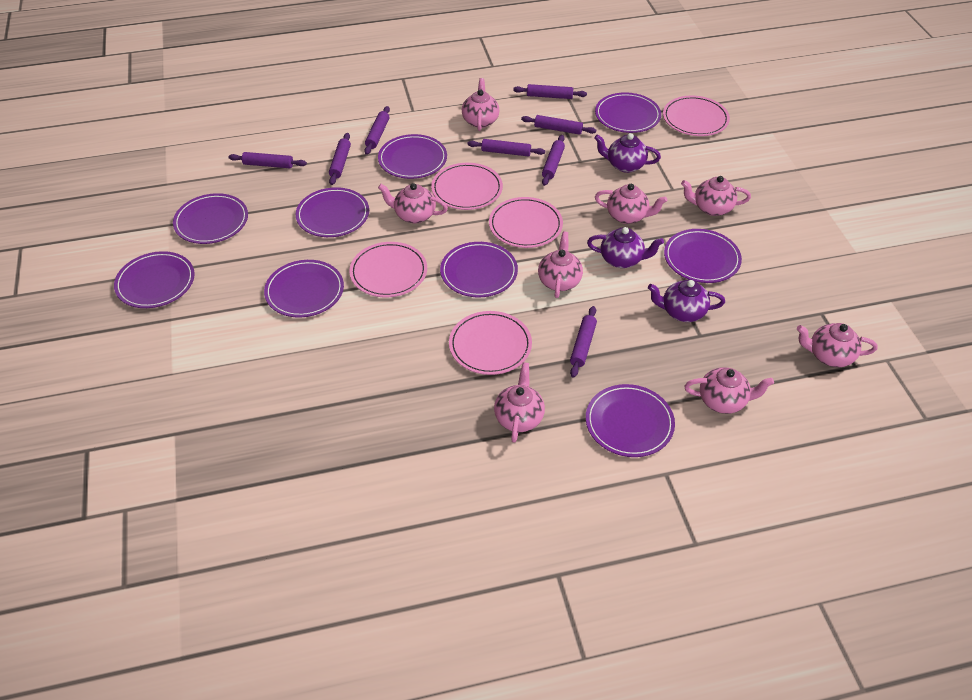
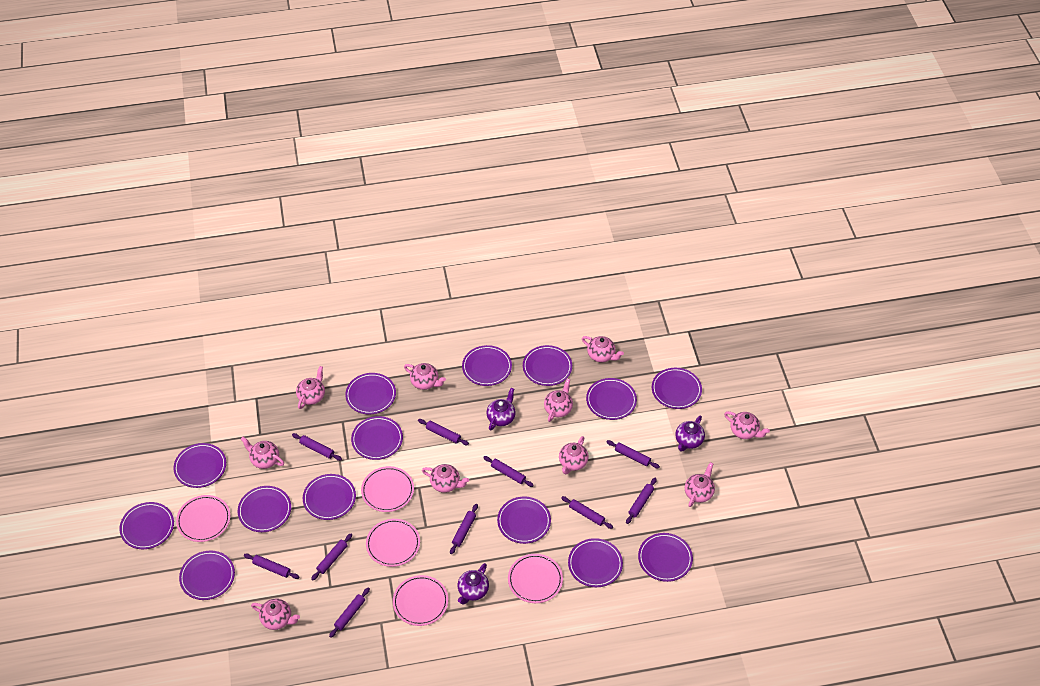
pink teapot: [378,183,448,224] [462,78,500,131] [494,362,545,443] [538,232,583,298] [595,184,667,224] [681,176,751,216] [684,367,774,414] [797,323,877,367] = 8 -> [241,437,284,469] [251,599,300,630] [296,366,325,409] [404,363,446,390] [422,464,469,493] [544,378,573,422] [559,436,589,474] [582,336,624,362] [685,462,715,507] [724,411,770,439] = 10
purple plate: [114,251,195,308] [173,193,248,244] [264,260,344,317] [296,187,369,237] [378,134,447,179] [440,242,518,297] [586,384,675,457] [595,92,661,133] [664,229,742,283] = 9 -> [120,502,174,549] [173,443,226,488] [179,551,235,600] [238,486,291,532] [303,474,356,520] [345,373,396,415] [351,416,403,460] [462,345,512,386] [497,497,551,544] [523,345,572,386] [568,538,623,587] [586,378,637,420] [638,533,693,582] [652,368,702,409] = 14
purple rolling pin: [228,152,307,168] [329,133,351,185] [364,106,390,155] [468,139,545,156] [513,84,587,99] [521,115,596,135] [542,135,565,186] [570,306,597,378] = 8 -> [244,554,299,579] [292,433,342,461] [311,533,352,580] [329,587,370,638] [418,419,469,445] [450,504,478,554] [483,456,534,487] [561,496,613,529] [607,440,660,468] [626,478,657,524] = 10

